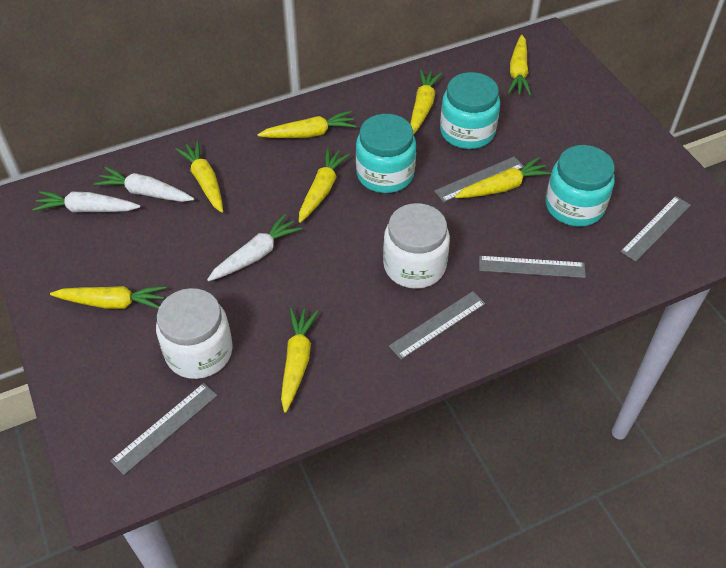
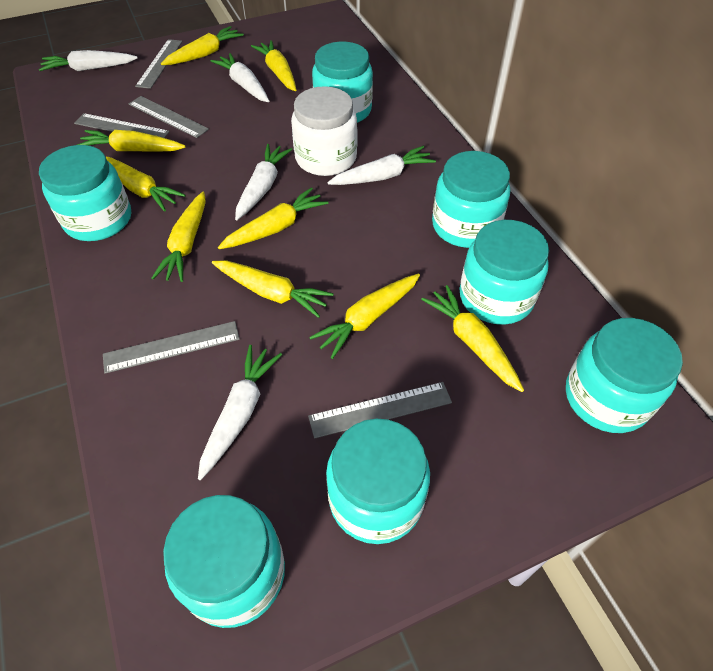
turquoise jar: [356,114,416,193] [440,72,500,149] [546,145,615,227] = 3 -> [39,145,131,241] [163,495,285,628] [312,42,373,123] [326,419,430,544] [432,151,510,248] [459,220,549,325] [566,318,683,433] = 7
white carrot: [32,191,140,212] [94,167,194,202] [207,214,302,281] = 3 -> [39,50,138,71] [198,345,282,480] [210,53,269,102] [235,144,292,220] [327,146,436,185] = 5
white jar: [156,288,233,379] [383,203,450,289] = 2 -> [291,86,357,176] = 1
yellow carrot: [50,286,166,309] [175,141,223,213] [257,111,357,138] [281,308,319,413] [299,148,350,223] [410,69,442,135] [455,157,552,198] [508,35,531,95] = 8 -> [77,130,186,152] [106,157,186,212] [152,192,206,282] [161,26,244,65] [212,260,333,318] [218,187,328,249] [251,40,296,91] [309,273,420,359] [421,285,524,392] = 9

